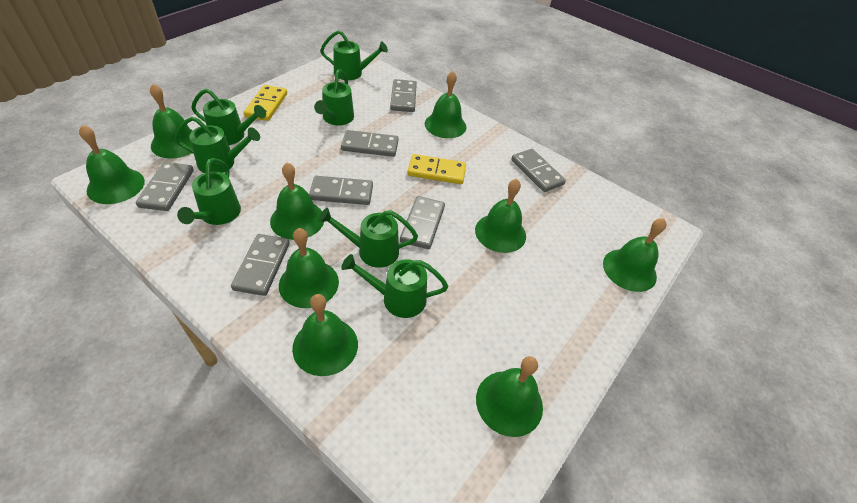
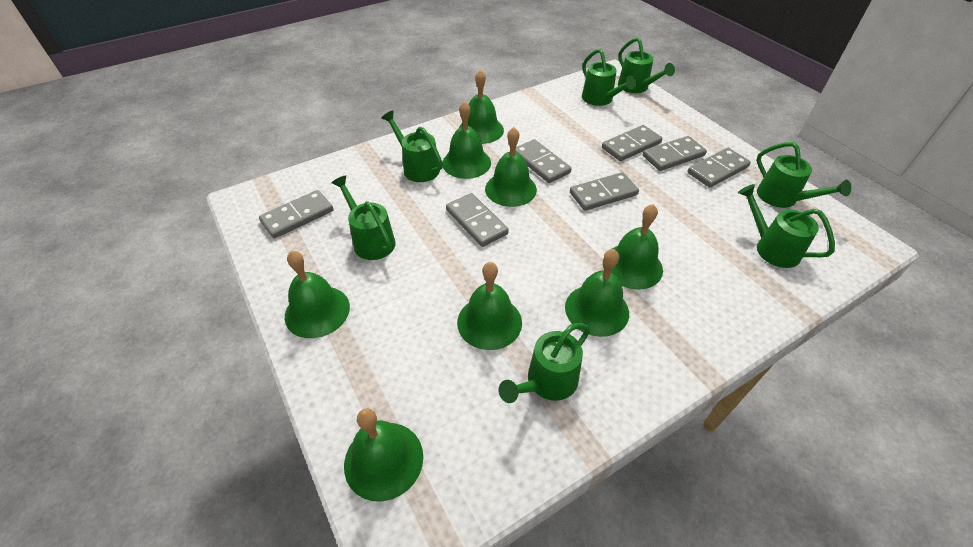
green bell: [79,125,145,204] [150,84,193,158] [270,162,324,240] [279,228,339,308] [292,294,358,376] [425,71,466,138] [475,179,526,253] [476,356,543,437] [603,218,666,292] = 9 -> [285,251,350,338] [344,408,423,502] [442,101,491,179] [457,262,522,350] [459,69,504,144] [485,127,537,207] [565,249,629,337] [603,204,663,290] = 8
yellow domino: [244,85,287,121] [407,154,466,184] = 2 -> none = 0

